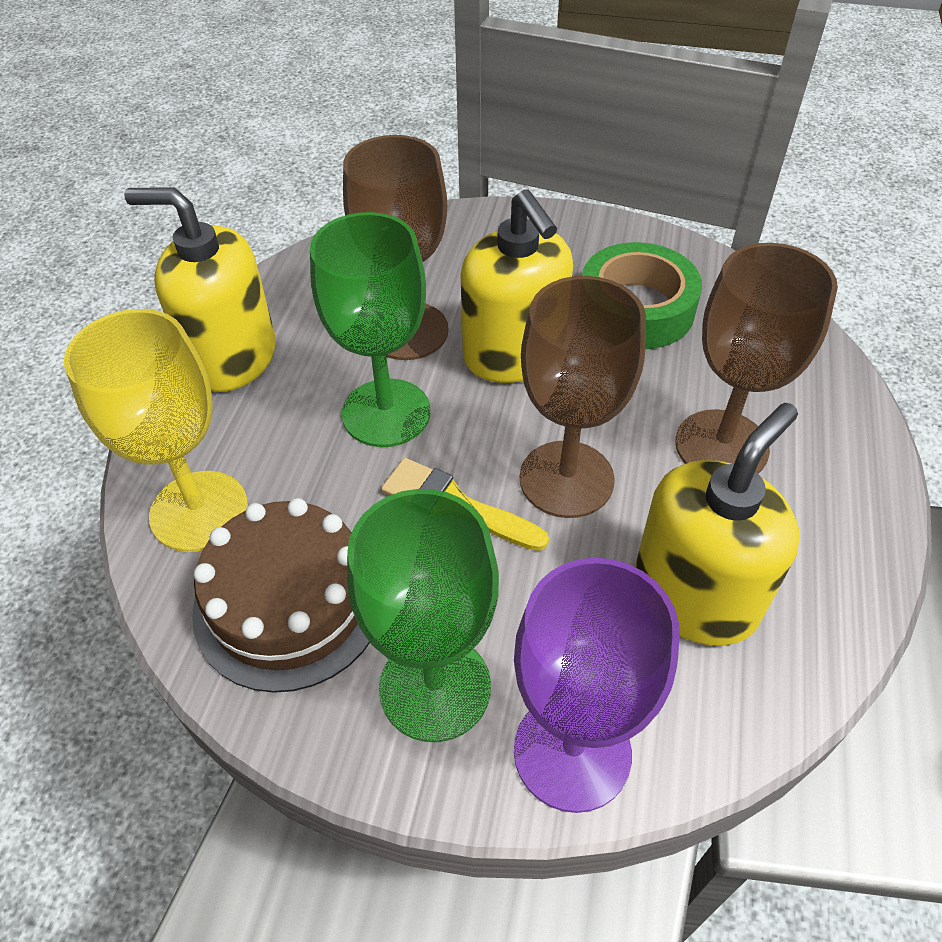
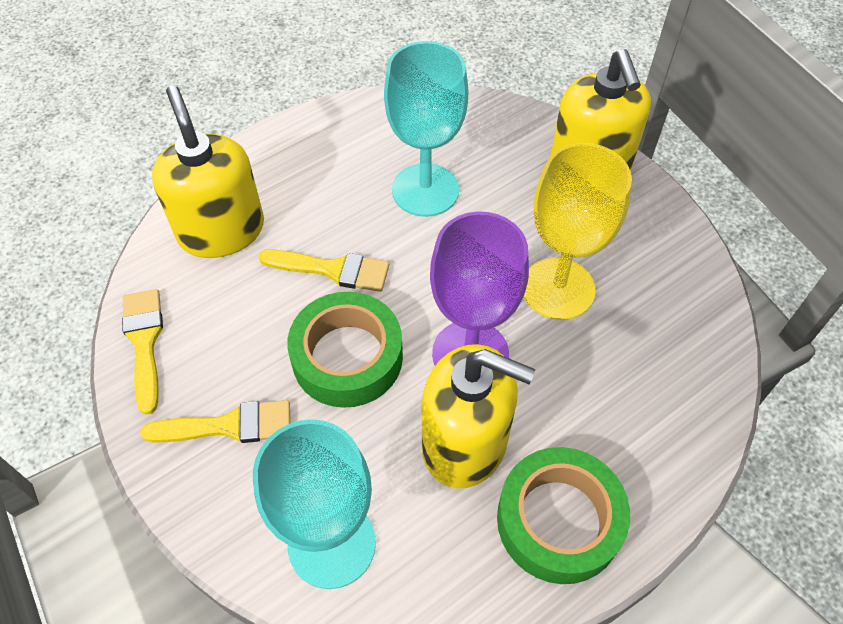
brown cake: [192,498,370,693] = 1 -> none = 0
brown goblet: [343,135,449,360] [520,276,646,518] [675,243,838,474] = 3 -> none = 0
green goblet: [310,212,430,447] [347,489,499,742] = 2 -> none = 0
green tape: [582,242,702,349] = 1 -> [287,292,403,408] [497,447,630,584] = 2
turquoise goblet: none = 0 -> [253,419,376,589] [384,41,469,217] = 2
yellow brush: [381,458,549,551] = 1 -> [122,289,163,415] [140,400,290,443] [259,249,389,292] = 3

